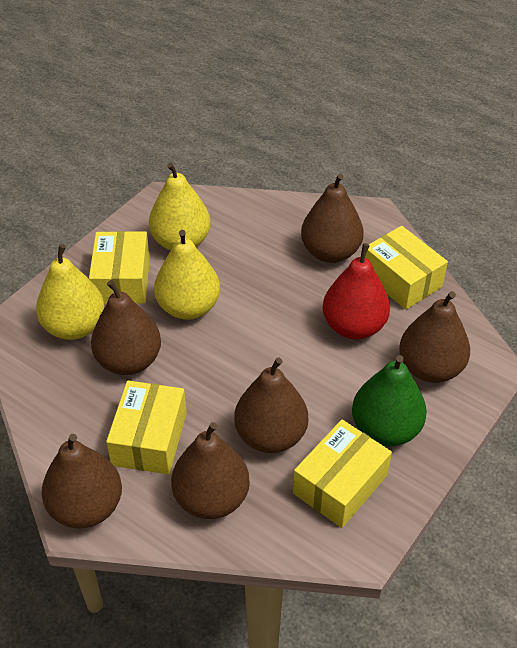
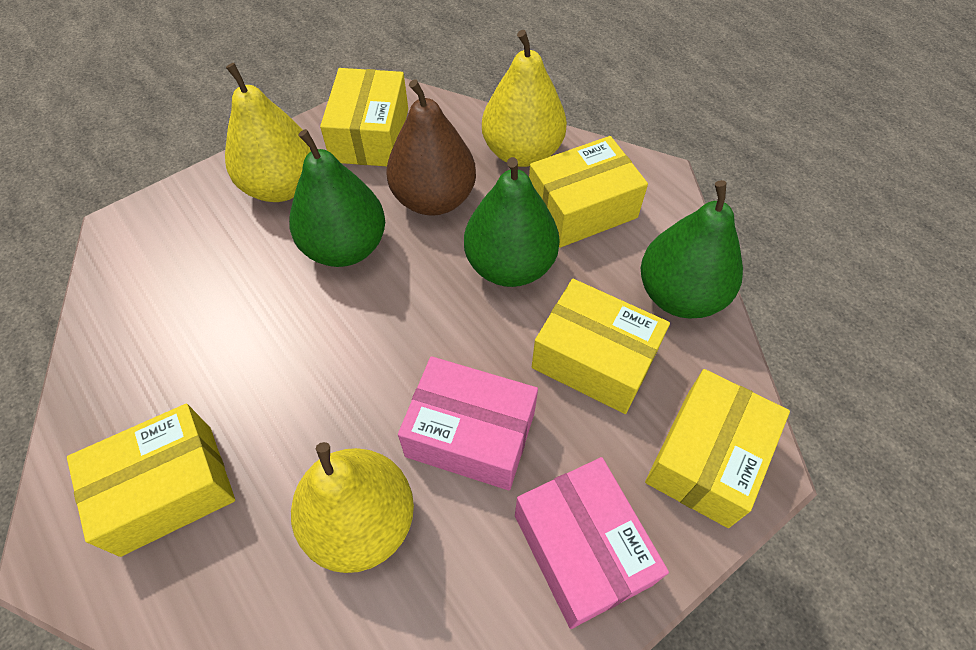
brown pear: [42,434,122,528] [91,280,161,375] [171,422,250,519] [234,357,308,453] [301,173,364,263] [399,291,470,383] = 6 -> [387,79,476,216] = 1
green pear: [352,355,427,446] = 1 -> [289,129,385,267] [464,157,560,287] [641,180,743,318] = 3
pink box: none = 0 -> [398,356,538,490] [515,457,669,629] = 2
red pear: [323,243,390,339] = 1 -> none = 0
yellow box: [89,231,150,304] [106,380,187,474] [293,419,392,528] [365,226,448,310] = 4 -> [67,404,235,557] [320,68,408,166] [529,136,648,248] [532,279,670,414] [645,369,790,528] = 5

